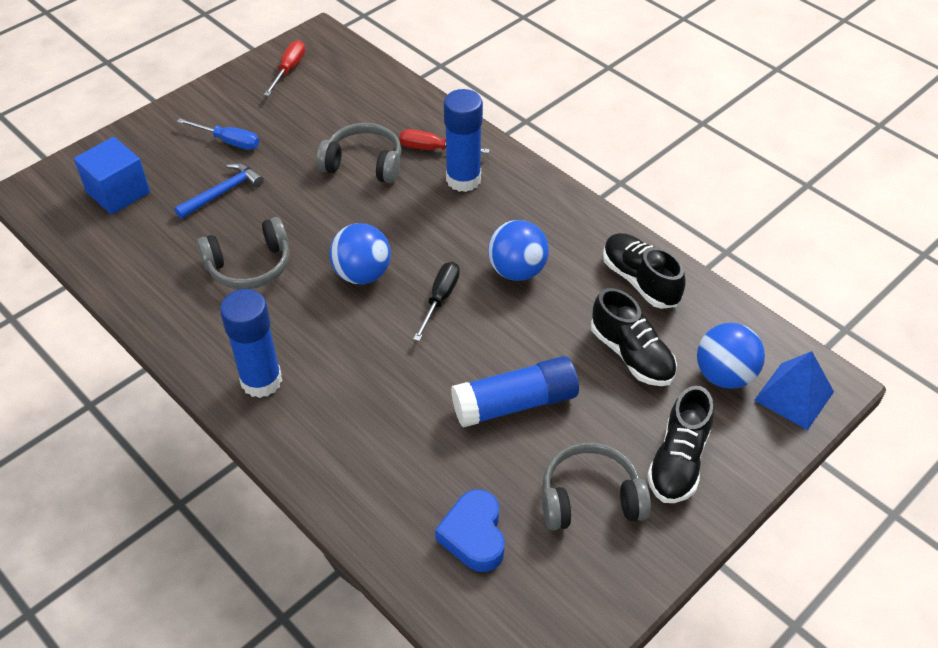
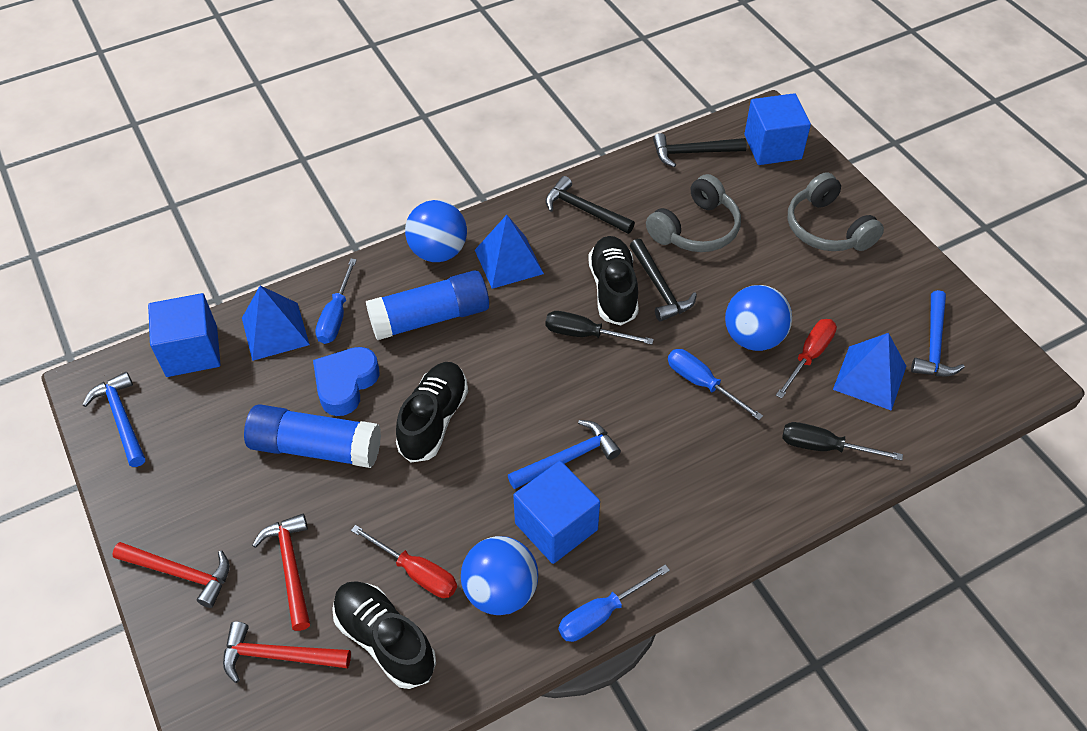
black hammer: none = 0 -> [545,176,635,234] [630,239,697,322] [653,133,747,167] = 3
black screwdriver: [413,262,460,341] = 1 -> [546,311,654,345] [782,422,903,461] = 2
blue cube: [74,137,150,215] = 1 -> [148,293,221,377] [513,461,600,564] [744,93,811,165] = 3
blue glue stick: [220,289,282,398] [444,89,483,192] [451,356,579,428] = 3 -> [244,404,381,468] [366,270,489,340] = 2
blue hammer: [174,163,264,219] = 1 -> [83,372,145,467] [508,420,621,489] [911,290,965,376] = 3
blue pyramid: [754,351,834,430] = 1 -> [242,285,310,361] [475,215,544,289] [833,333,906,411] = 3
blue screwdriver: [177,118,259,150] = 1 -> [315,259,357,344] [558,564,670,642] [668,349,763,420] = 3
grey headphones: [197,217,289,289] [316,123,402,184] [542,443,651,530] = 3 -> [646,174,741,252] [788,172,884,251] = 2
red hammer: none = 0 -> [112,542,230,608] [223,621,351,683] [252,514,310,631] = 3

